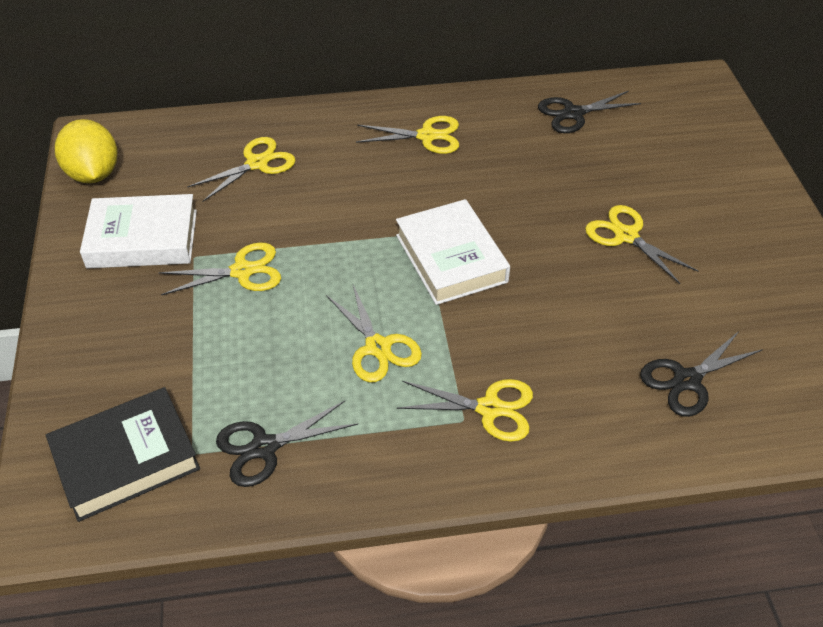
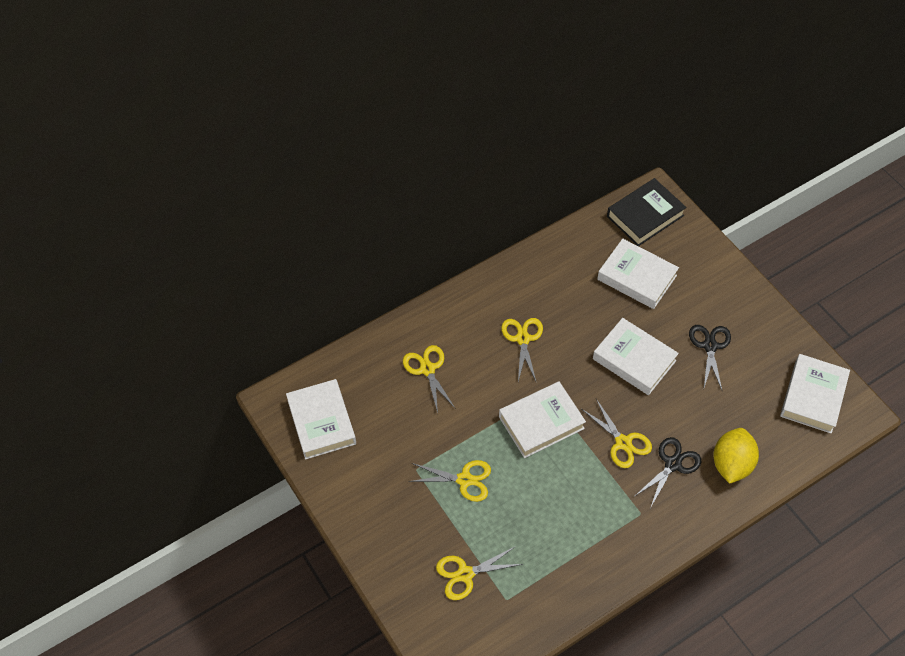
black scissors: [216,401,358,487] [538,91,641,133] [640,330,763,417] = 3 -> [635,437,701,506] [689,325,731,390] = 2
white book: [80,194,197,268] [396,199,510,305] = 2 -> [286,379,356,459] [499,381,586,458] [593,318,679,395] [597,239,679,309] [780,354,850,434] = 5
yellow scissors: [159,242,281,295] [187,137,296,202] [326,285,422,382] [356,116,459,154] [397,379,533,442] [585,205,698,284] = 6 -> [403,345,456,413] [408,460,491,502] [436,546,523,600] [501,318,543,383] [582,399,652,468] = 5

